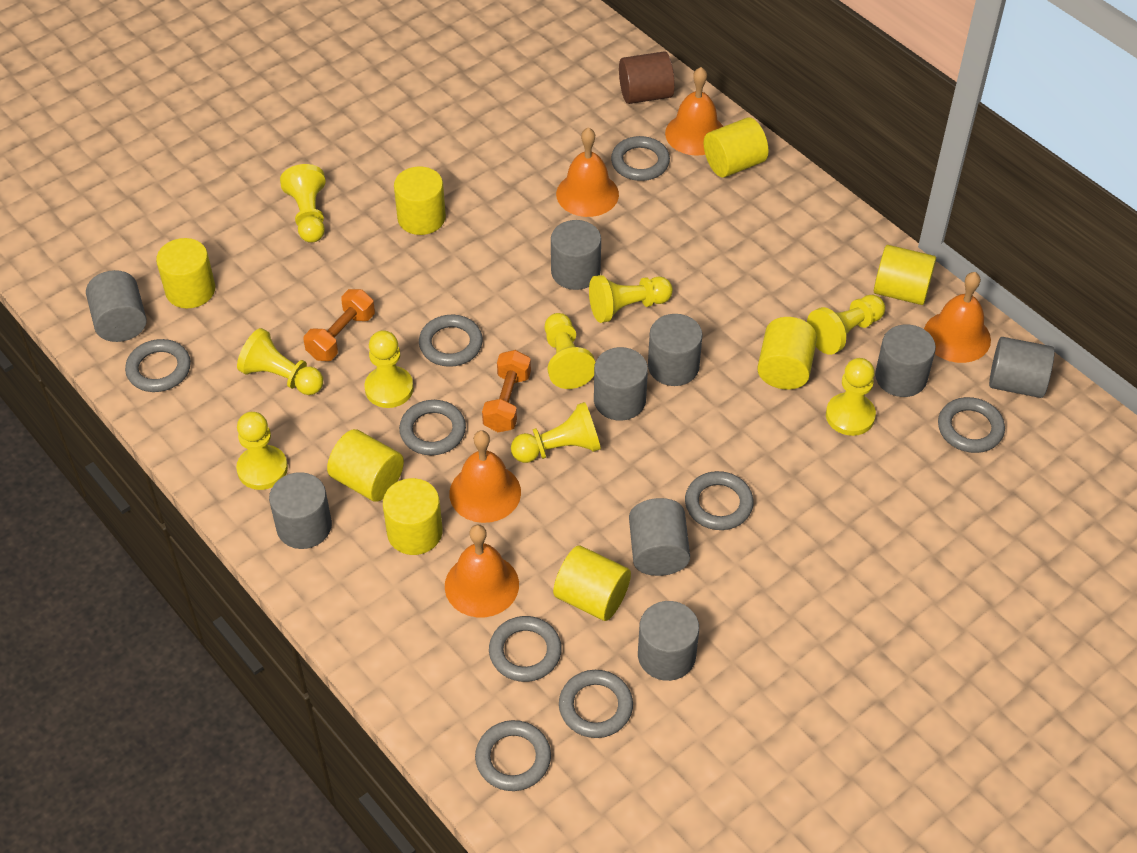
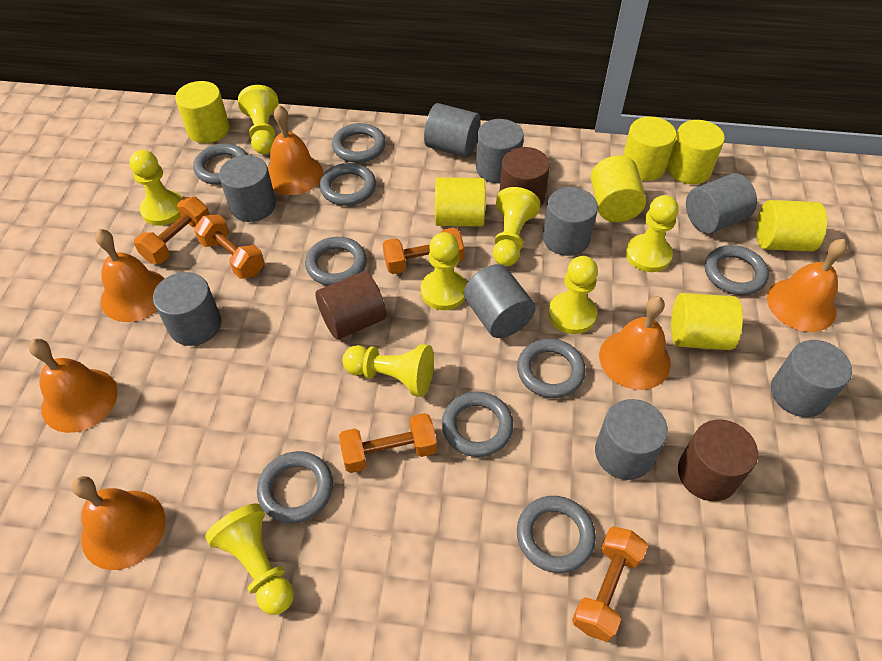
brown cylinder: [619,52,675,104] = 1 -> [315,271,386,339] [500,147,550,207] [678,420,758,501] = 3
orange bell: [445,524,519,617] [449,430,521,523] [556,127,619,217] [665,67,723,156] [924,272,991,363] = 5 -> [29,339,118,433] [72,476,166,570] [95,229,165,322] [268,105,323,195] [599,296,671,390] [767,239,848,332] = 6
orange dumbbell: [304,289,375,361] [482,350,531,432] = 2 -> [134,197,210,264] [194,214,265,279] [339,413,437,473] [383,227,464,274] [572,526,648,642] = 5
yellow cylinder: [156,238,215,308] [327,429,404,502] [383,478,442,555] [394,166,446,235] [553,546,631,621] [704,117,768,178] [757,317,817,390] [874,245,936,305] = 8 -> [175,81,230,143] [435,177,485,227] [591,155,646,222] [623,116,676,181] [667,120,725,184] [671,293,743,350] [756,200,827,251] = 7
yellow pawn: [236,412,288,490] [237,328,323,395] [280,164,326,243] [364,330,414,408] [511,402,601,463] [545,313,595,389] [589,275,673,323] [807,295,885,355] [826,358,876,436] = 9 -> [129,150,183,226] [205,504,294,615] [238,85,279,154] [342,344,434,397] [421,232,467,310] [493,187,541,266] [548,256,598,334] [626,195,679,272] = 8

